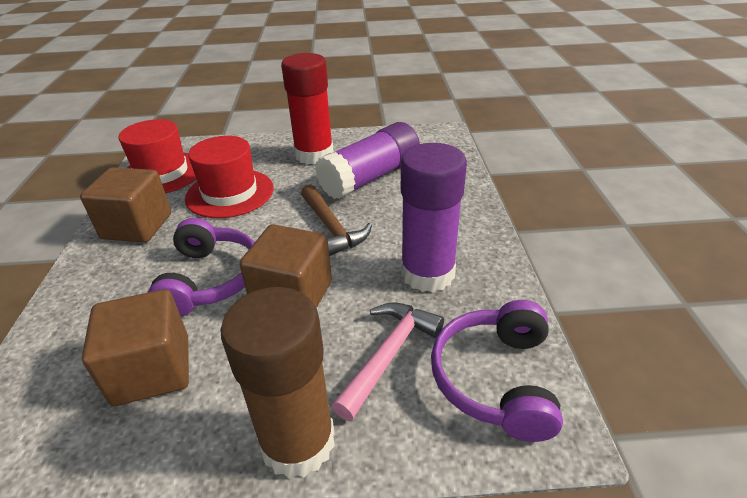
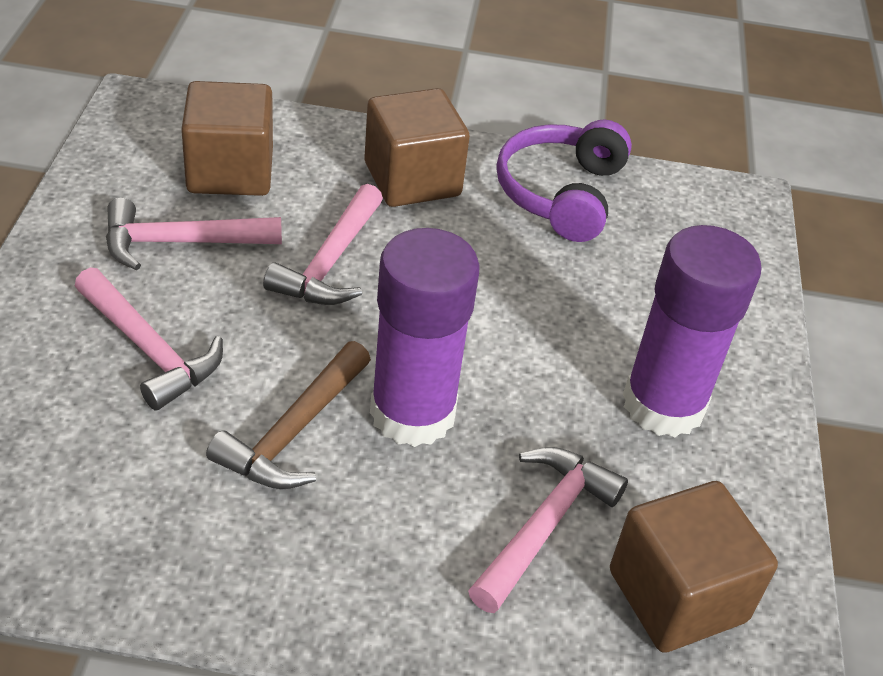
brown glue stick: [221,287,335,479] = 1 -> none = 0
pink hammer: [332,302,444,421] = 1 -> [75,267,223,411] [106,198,282,270] [263,184,383,305] [468,447,628,613] = 4
purple headphones: [147,218,255,317] [431,300,563,442] = 2 -> [496,120,632,242] = 1
red glue stick: [281,53,334,165] = 1 -> none = 0
red hat: [119,119,196,193] [185,136,274,218] = 2 -> none = 0

